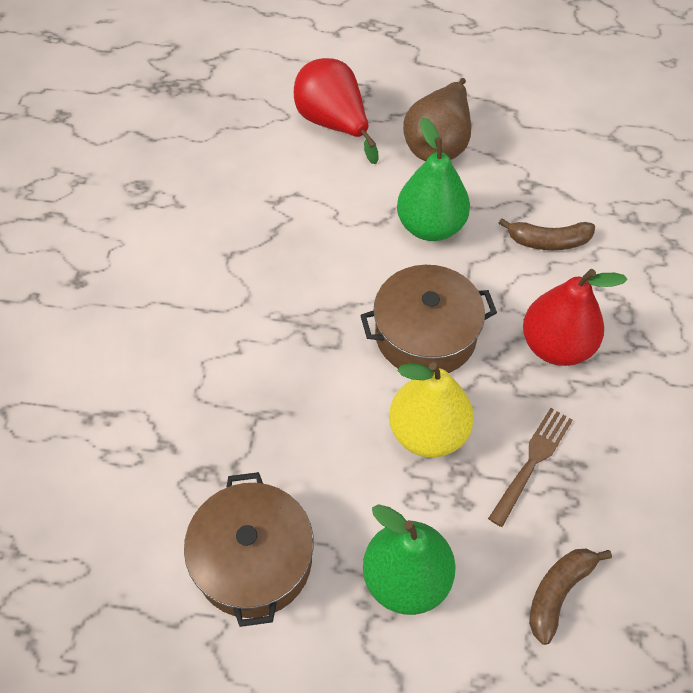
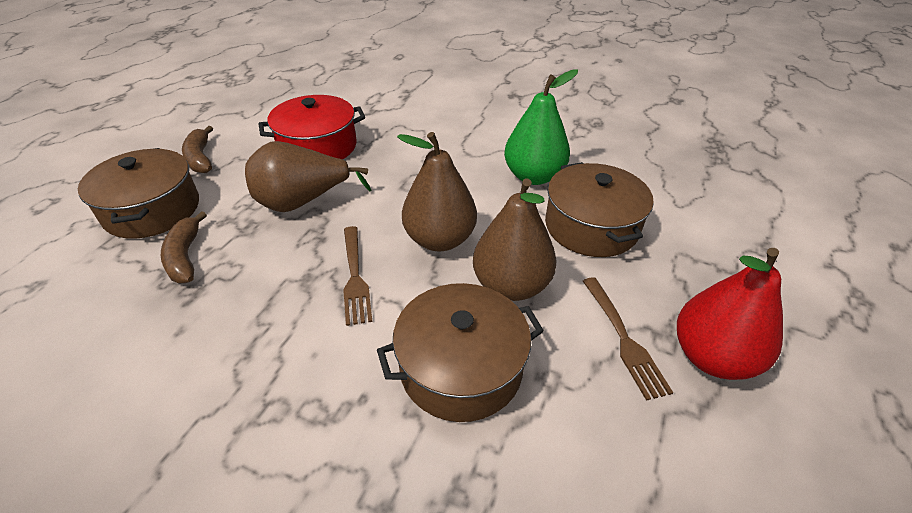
brown fork: [488,408,573,527] = 1 -> [343,226,372,326] [583,277,673,401] = 2
brown pear: [403,78,471,161] = 1 -> [245,141,372,212] [397,132,477,251] [473,178,557,301] = 3
brown pot: [184,472,314,627] [360,265,497,373] = 2 -> [78,148,199,239] [377,283,544,422] [545,162,654,257] = 3
green pear: [363,504,456,615] [397,117,470,241] = 2 -> [504,69,578,185] = 1
red pear: [294,58,378,164] [523,269,627,366] = 2 -> [677,248,783,380] = 1
red pot: none = 0 -> [259,95,365,159] = 1
yellow pear: [389,362,474,458] = 1 -> none = 0

